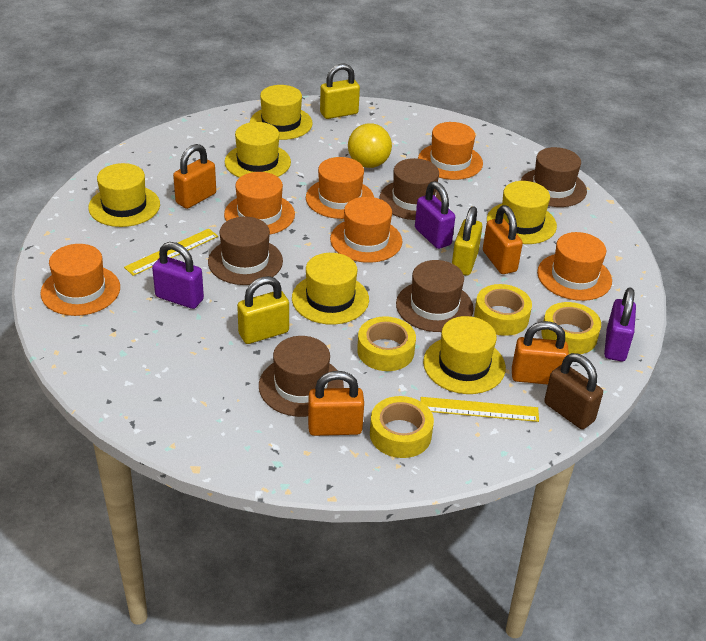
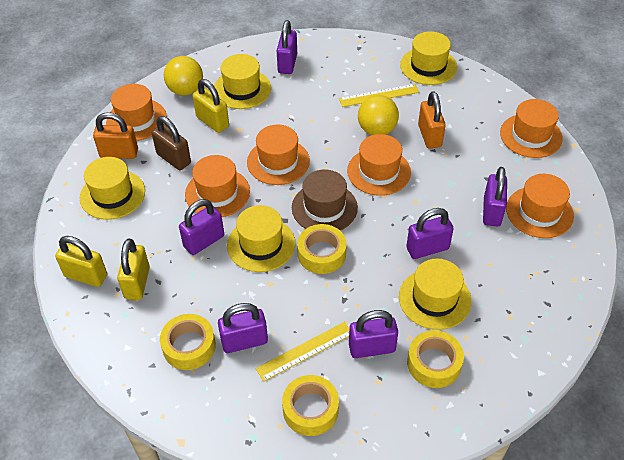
brown hat: [208,217,283,285] [259,336,344,417] [379,158,442,220] [396,260,474,332] [520,147,587,207] = 5 -> [292,169,358,230] = 1
orange padlock: [173,144,216,209] [308,371,364,436] [483,205,523,274] [512,321,569,385] = 4 -> [93,112,138,159] [418,91,446,149] = 2
purple padlock: [152,242,204,309] [415,181,455,249] [604,287,636,362] = 3 -> [179,199,224,255] [218,303,268,353] [277,20,297,74] [349,310,398,358] [407,208,454,259] [483,167,507,226] = 6
yellow ball: [348,123,392,168] = 1 -> [164,56,203,96] [358,95,399,135] = 2
yellow hat: [88,163,160,227] [225,122,291,178] [250,85,313,140] [292,253,369,325] [423,316,506,394] [487,181,557,244] = 6 -> [80,157,145,220] [214,54,271,109] [227,205,295,272] [399,258,471,330] [400,31,457,85] = 5

